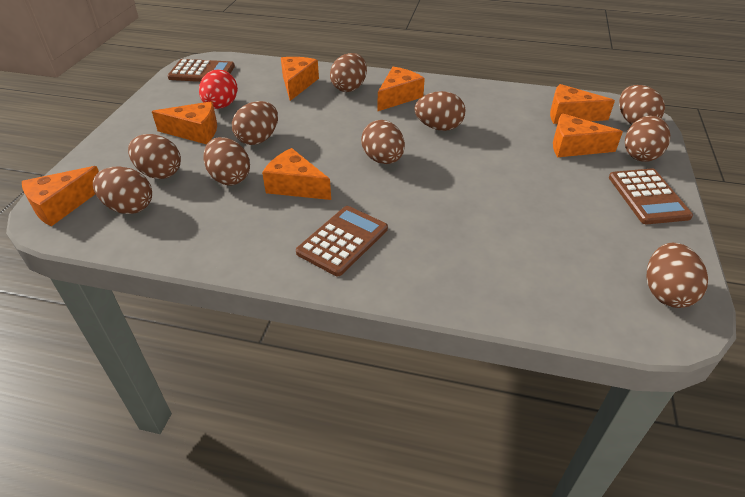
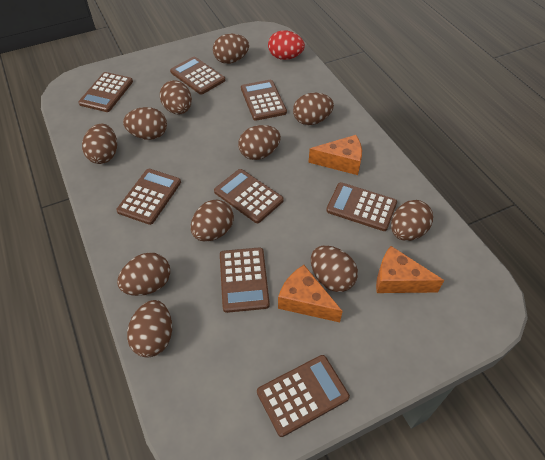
brown calculator: [167,59,235,82] [296,206,388,276] [609,168,693,224] = 3 -> [78,72,133,112] [116,169,181,225] [170,57,225,95] [214,169,284,223] [220,247,270,313] [241,80,287,121] [257,355,350,437] [326,182,397,231] = 8
brown egg: [93,166,152,214] [128,134,181,179] [203,137,250,185] [232,101,278,145] [330,53,367,92] [361,120,405,164] [415,91,466,131] [619,85,665,125] [625,115,670,162] [646,243,708,308] = 10 -> [82,124,117,164] [117,253,170,296] [123,107,167,140] [127,300,172,357] [160,80,192,114] [191,200,234,242] [213,34,249,64] [238,125,281,160] [293,93,334,125] [311,246,358,292] [391,200,433,241] = 11
orange cheese: [22,166,99,226] [152,101,217,144] [262,148,331,200] [281,57,319,101] [378,67,425,111] [550,84,615,124] [553,113,623,157] = 7 -> [278,265,343,322] [308,135,362,175] [376,246,444,293] = 3

